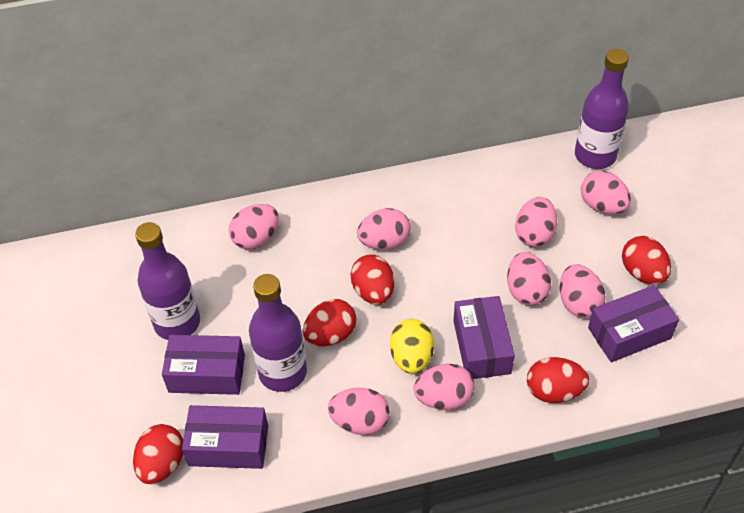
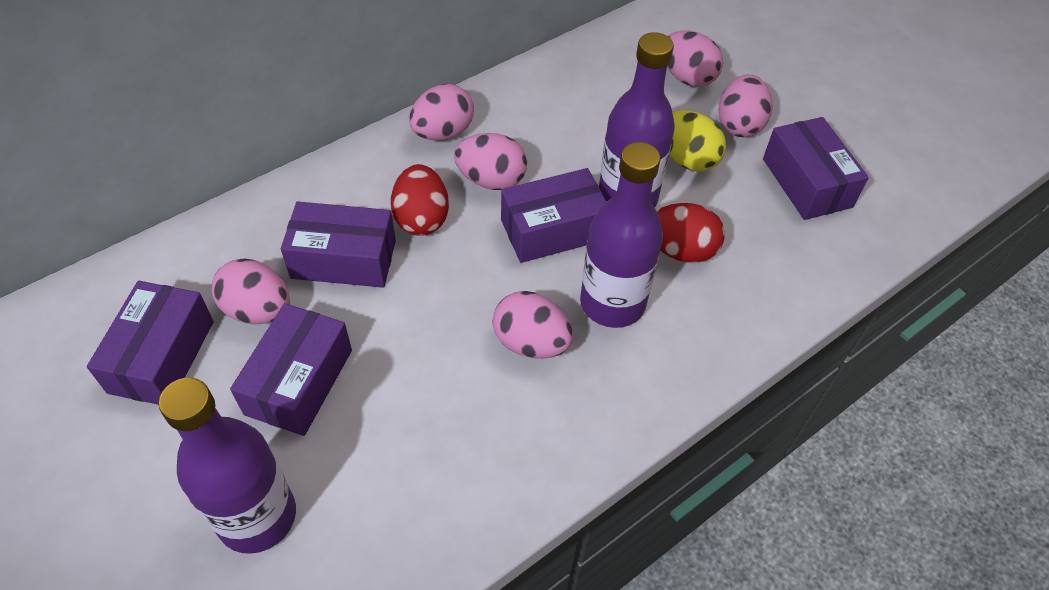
pink egg: [229,204,279,249] [328,388,390,435] [357,208,410,250] [414,364,474,410] [507,252,551,306] [515,197,557,247] [560,264,606,318] [581,171,631,214] = 8 -> [212,259,290,324] [409,84,474,140] [454,133,527,190] [493,291,573,359] [667,31,723,87] [718,74,772,137] = 6
purple box: [162,335,245,395] [182,405,268,469] [453,296,515,379] [588,285,679,362] = 4 -> [87,281,214,405] [230,303,352,436] [281,201,396,288] [501,168,606,263] [763,117,869,220] = 5
red egg: [133,424,183,484] [303,299,356,346] [351,255,394,305] [527,357,589,403] [622,236,671,284] = 5 -> [391,164,449,236] [657,203,725,263] = 2

